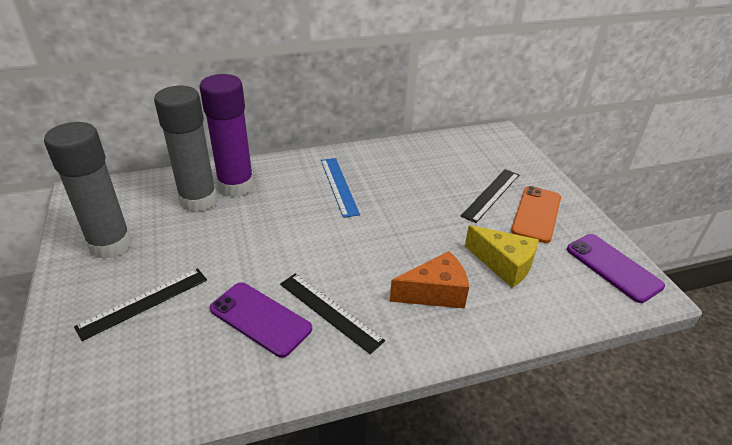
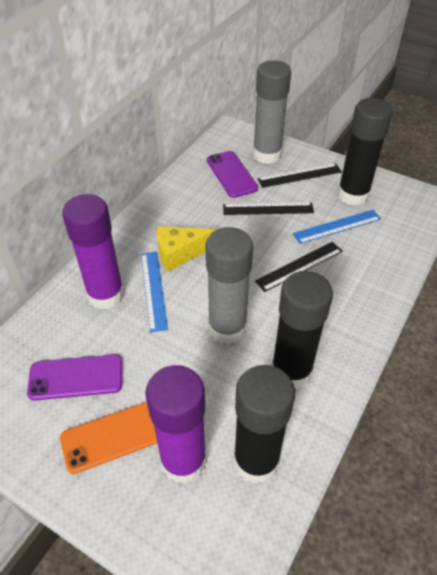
black glue stick: none = 0 -> [233,365,295,484] [271,271,333,389] [337,98,393,206] = 3
blue ruler: [321,158,360,218] = 1 -> [141,252,168,333] [293,210,381,244] = 2
orange cheese: [390,251,469,309] = 1 -> none = 0
purple glue stick: [199,74,254,197] = 1 -> [62,194,124,310] [145,365,207,484] = 2

